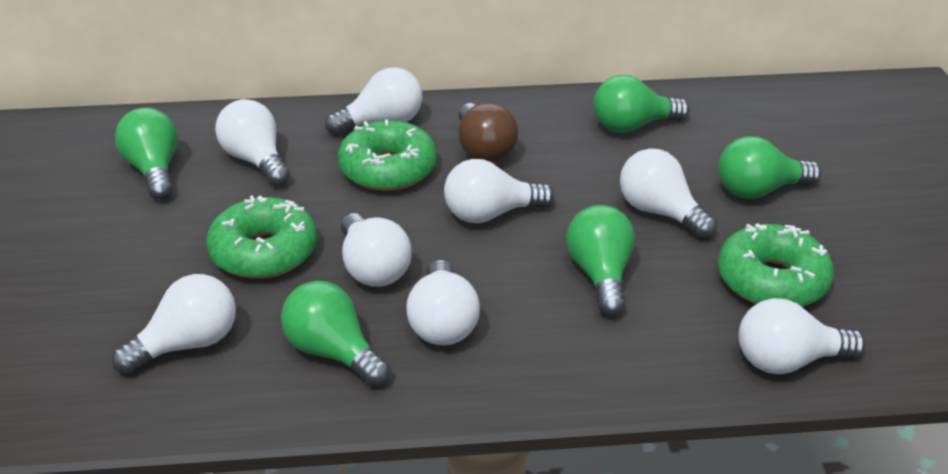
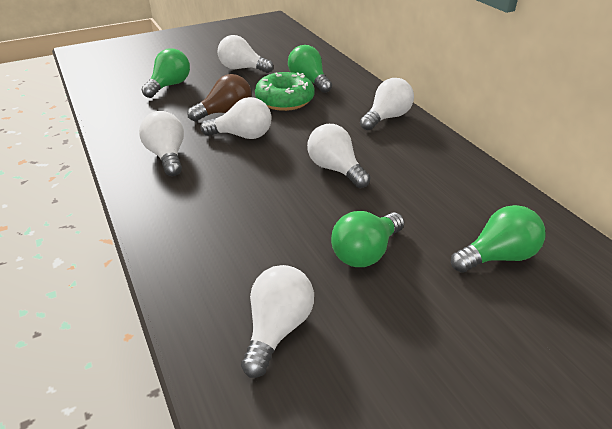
green donut: [206,195,317,279] [338,119,437,191] [718,223,834,307] = 3 -> [255,72,314,111] = 1
green light bulb: [115,107,178,200] [281,281,390,387] [566,205,635,316] [593,75,690,133] [718,136,821,199] = 5 -> [142,48,190,98] [288,45,332,93] [331,211,404,267] [451,205,545,273] = 4
white light bulb: [112,274,236,374] [215,99,290,186] [325,67,423,135] [341,213,412,287] [406,260,480,345] [444,159,554,223] [620,148,717,239] [739,298,866,374] = 8 -> [139,111,184,176] [200,97,272,139] [217,35,274,73] [241,265,314,378] [307,124,371,188] [360,78,414,130] = 6

